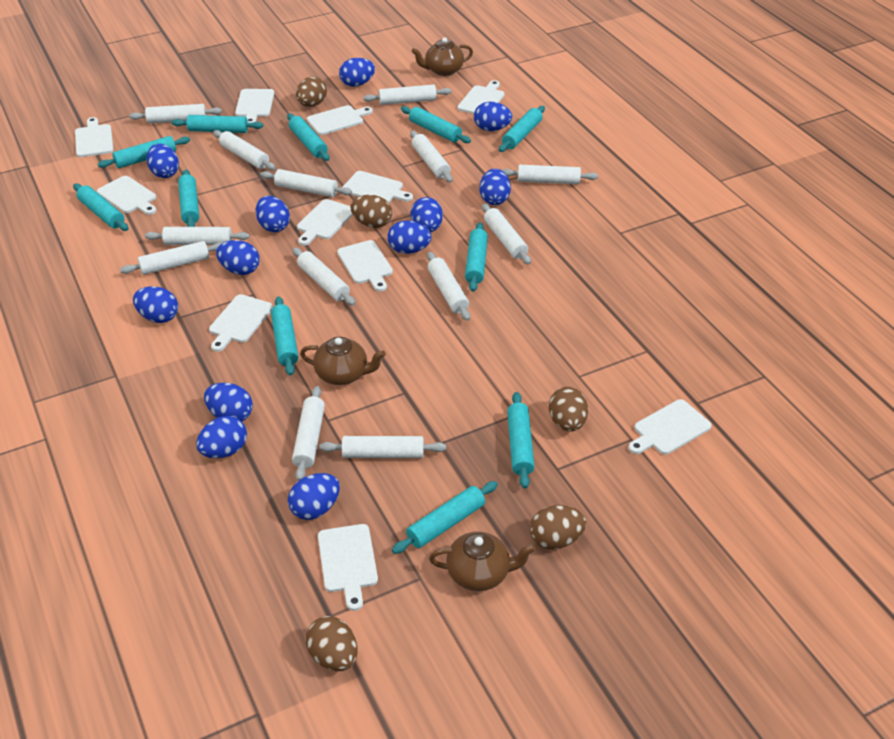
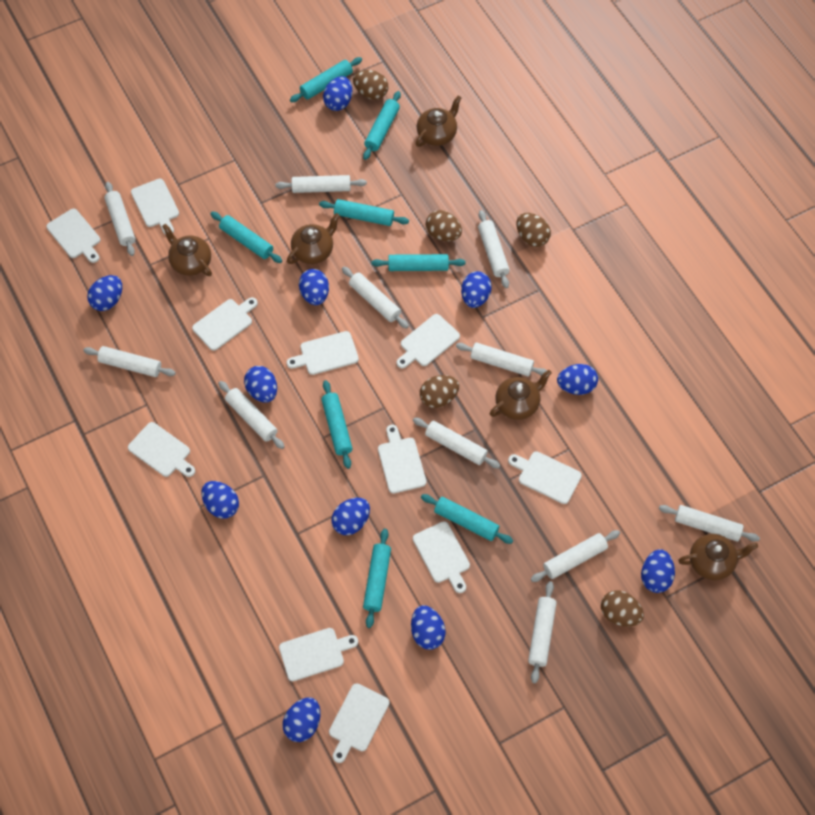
blue egg: [133,286,178,323] [147,144,179,178] [196,416,247,458] [204,383,253,422] [216,240,260,275] [256,196,290,232] [288,473,340,520] [339,58,375,87] [387,221,431,254] [410,197,443,232] [474,102,512,131] [480,169,511,205] = 12 -> [87,275,122,311] [201,481,239,519] [244,366,277,403] [283,697,320,742] [299,269,329,305] [323,76,352,111] [331,498,370,535] [411,605,446,650] [461,271,492,308] [557,364,598,395] [641,549,675,593] = 11
brown teapot: [300,337,386,385] [412,37,473,76] [429,531,536,591] = 3 -> [162,224,212,276] [287,213,340,264] [416,95,462,147] [490,370,552,420] [678,534,758,580] = 5
turquoise rolling pin: [73,183,129,231] [98,136,190,168] [172,115,263,133] [178,170,199,227] [271,297,298,376] [287,113,330,161] [392,481,498,554] [401,106,471,143] [465,222,488,292] [499,106,545,152] [507,392,535,489] = 11 -> [210,212,282,263] [290,57,362,102] [319,199,409,226] [321,380,353,469] [363,91,401,160] [363,528,391,628] [372,254,466,271] [421,494,513,544] = 8
white rolling pin: [120,241,222,275] [129,104,222,123] [145,227,250,245] [213,130,276,170] [261,169,352,197] [292,248,356,306] [292,386,325,481] [319,436,446,458] [363,84,452,105] [410,131,453,182] [427,252,470,321] [482,204,531,265] [502,165,598,184] = 13 -> [83,346,176,377] [104,182,135,256] [218,381,284,449] [275,175,367,193] [342,267,409,329] [413,417,501,468] [456,342,547,376] [478,210,510,288] [528,581,557,683] [531,530,620,582] [659,505,760,542] = 11

